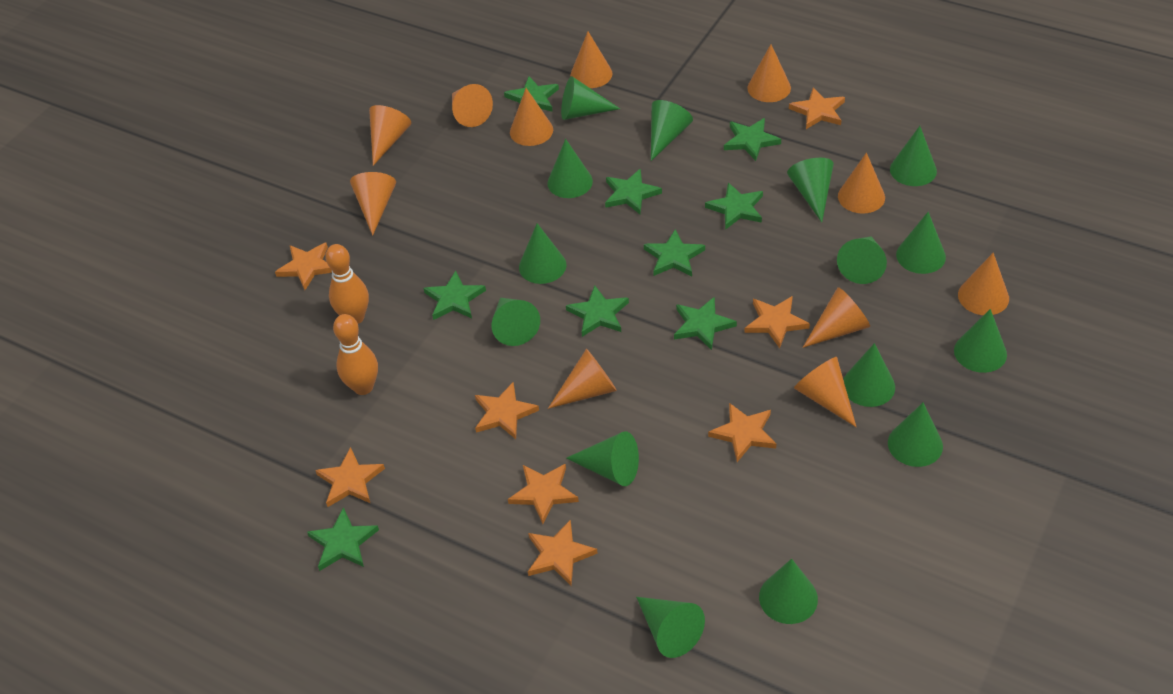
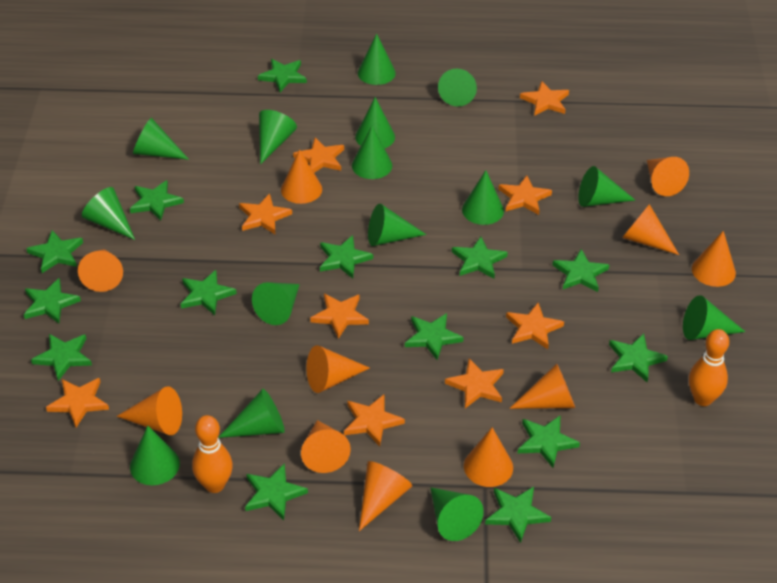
green star: [307,507,379,571] [423,271,486,320] [504,76,559,112] [566,285,629,337] [605,169,662,214] [644,229,705,276] [674,297,737,350] [705,183,763,230] [724,118,781,161] = 9 -> [24,278,81,323] [26,230,83,273] [31,334,92,381] [130,180,184,221] [181,270,237,315] [245,463,308,520] [258,59,307,92] [320,235,373,279] [405,313,464,360] [452,237,508,279] [485,487,551,543] [518,416,580,468] [552,249,609,292] [609,334,668,382] = 14
orange star: [275,243,332,290] [315,447,385,507] [475,383,539,439] [508,464,579,524] [528,520,598,586] [708,403,776,462] [745,296,810,348] [789,88,845,129] = 8 -> [46,378,109,428] [239,194,292,234] [293,138,344,173] [310,294,369,339] [344,395,405,446] [445,359,504,408] [498,176,552,215] [506,303,564,349] [520,81,569,116] = 9

